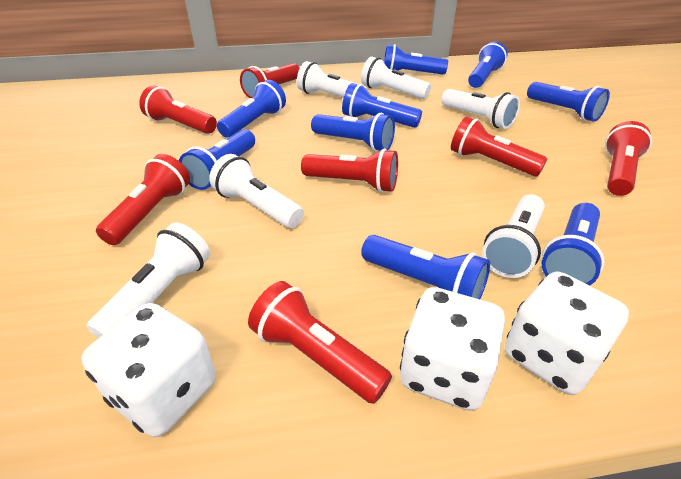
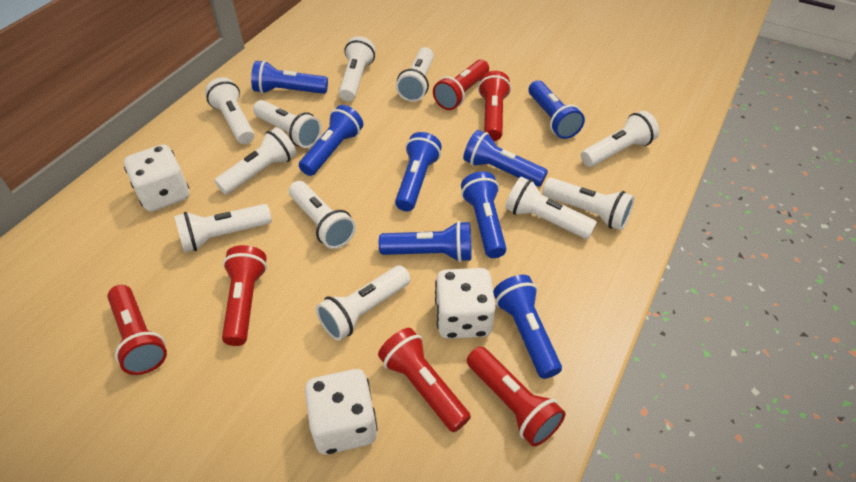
blue flashlight: [179,129,255,190] [217,80,286,138] [311,112,395,152] [342,83,422,128] [361,235,490,299] [384,44,448,74] [468,42,507,88] [527,82,610,122] [542,203,604,286] = 9 -> [251,60,328,94] [299,105,363,176] [379,221,471,262] [395,132,442,211] [461,171,507,258] [463,130,548,187] [493,275,562,379] [529,80,585,139] = 8
red flashlight: [96,154,190,245] [139,86,217,134] [240,63,300,98] [248,281,392,404] [301,148,398,192] [451,117,547,177] [605,121,652,196] = 7 -> [107,285,167,375] [222,245,267,346] [378,328,471,432] [433,59,489,110] [467,347,565,447] [478,71,511,141] = 6
white flashlight: [87,222,210,338] [209,154,304,228] [297,61,368,98] [361,56,431,99] [441,89,520,129] [482,194,545,278] = 6 -> [174,204,272,252] [205,77,255,144] [215,127,296,195] [253,100,322,148] [289,181,356,249] [316,265,411,341] [339,36,375,101] [396,47,434,102] [505,176,597,239] [543,178,634,230] [581,111,659,167] = 11

